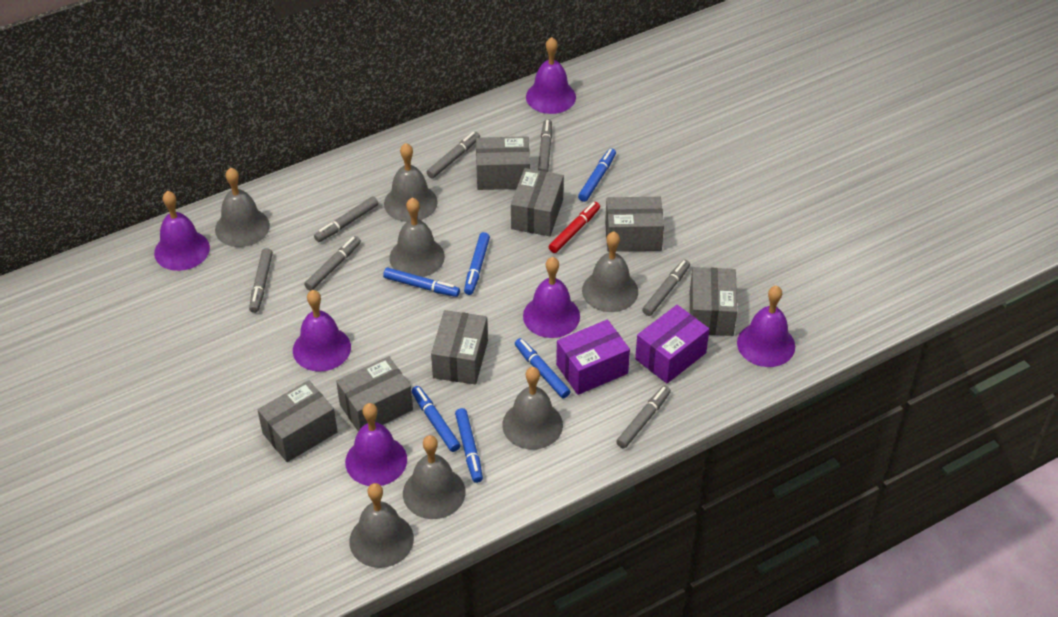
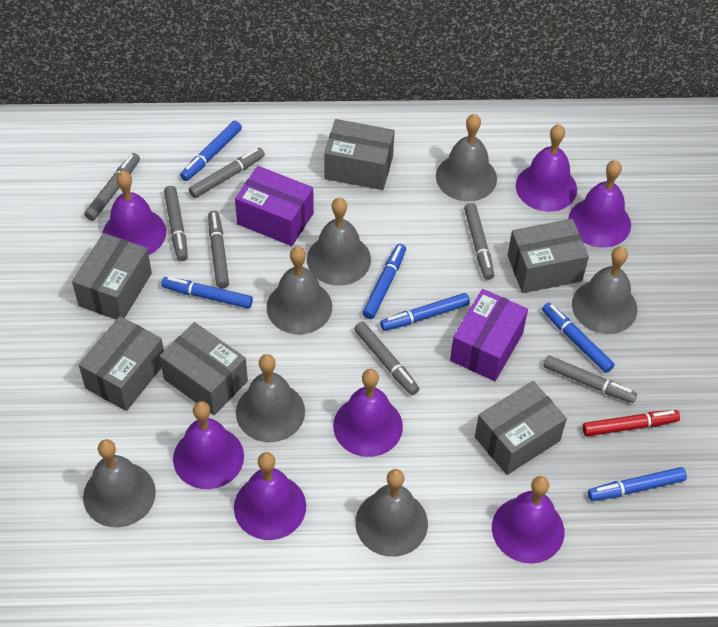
grey box: [258,380,338,462] [336,356,413,431] [431,310,488,385] [476,137,530,190] [511,168,564,236] [605,197,664,252] [690,267,737,336] = 7 -> [72,233,152,320] [79,316,164,411] [160,322,248,415] [324,119,395,190] [475,381,567,475] [508,219,589,293] = 6
purple bell: [154,191,210,271] [293,290,351,372] [345,403,407,486] [523,257,580,338] [526,37,576,114] [737,286,795,367] = 6 -> [103,171,166,255] [173,401,244,489] [234,452,306,540] [333,369,403,457] [492,476,564,564] [516,124,577,212] [568,160,631,247] = 7

